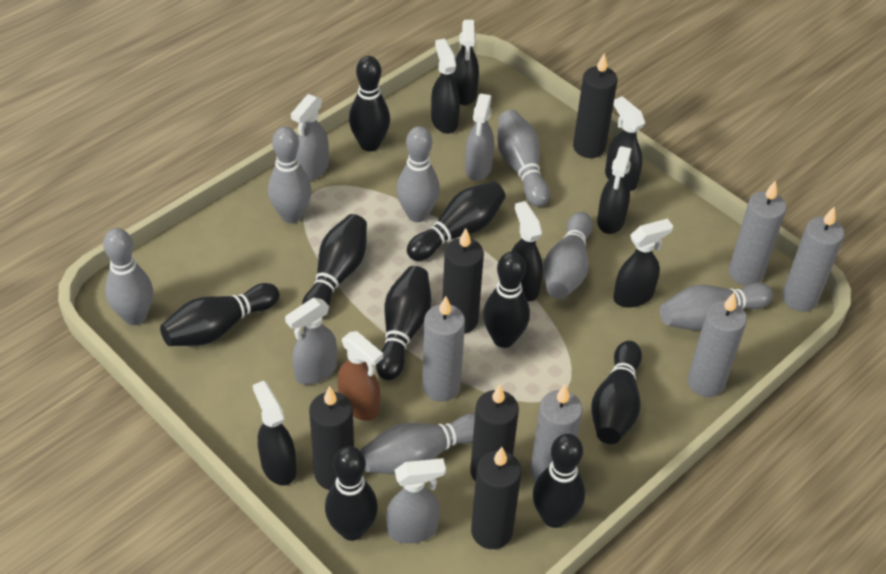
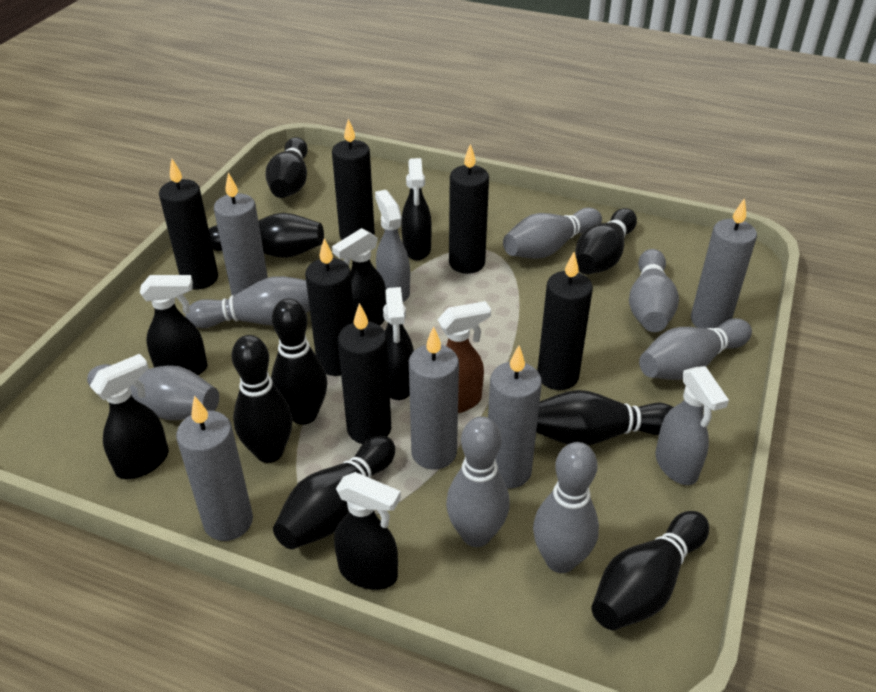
black bowling pin: [160,283,279,346] [302,214,367,305] [325,446,378,541] [349,56,390,152] [376,266,431,380] [407,182,506,261] [483,252,530,348] [533,434,585,528] [591,341,642,444] = 9 -> [209,213,324,258] [231,335,293,463] [266,137,308,198] [271,298,327,425] [273,435,395,549] [536,390,673,445] [575,208,637,274] [592,511,709,630] = 8
black candle: [309,386,354,490] [442,228,484,334] [470,384,519,482] [471,447,522,549] [573,53,618,158] = 5 -> [159,158,218,290] [305,238,354,376] [332,119,375,240] [338,303,391,444] [449,144,489,274] [537,252,593,390] = 6
black spray bottle: [253,381,296,485] [431,39,460,134] [452,20,479,105] [511,201,543,301] [597,146,632,234] [605,96,645,191] [613,219,673,308] = 7 -> [90,354,169,479] [140,275,208,375] [332,228,386,326] [334,472,401,590] [383,287,414,400] [401,158,432,260] = 6
grey spray bottle: [285,298,337,385] [291,94,329,181] [386,458,446,544] [465,93,494,181] = 4 -> [375,190,410,302] [655,366,729,485] = 2

